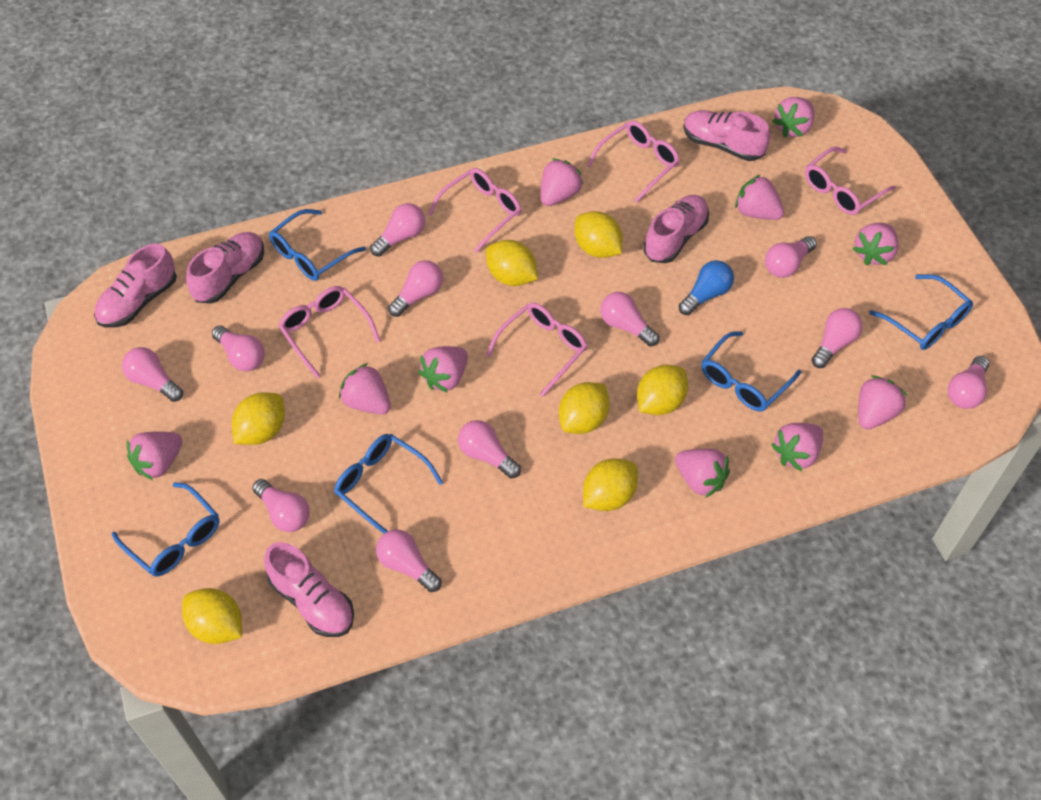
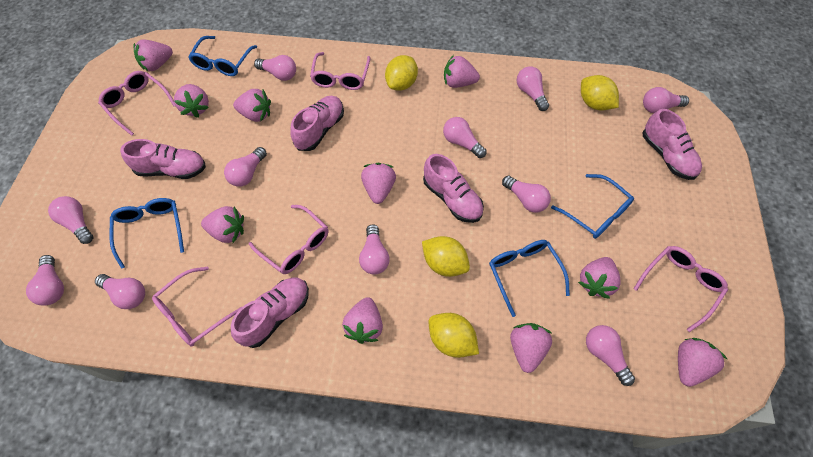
blue glasses: [112,482,220,577] [269,209,366,281] [334,434,443,534] [701,331,801,412] [869,274,973,350] = 5 -> [109,198,184,269] [188,36,257,76] [489,240,570,317] [551,174,634,239] = 4
blue light bulb: [679,260,734,315] = 1 -> none = 0
yellow lemon: [182,588,242,644] [232,393,285,445] [486,240,538,286] [559,382,610,434] [575,211,622,258] [583,458,638,511] [637,365,688,415] = 7 -> [385,55,418,91] [422,236,470,277] [429,313,479,358] [581,75,619,110] = 4

